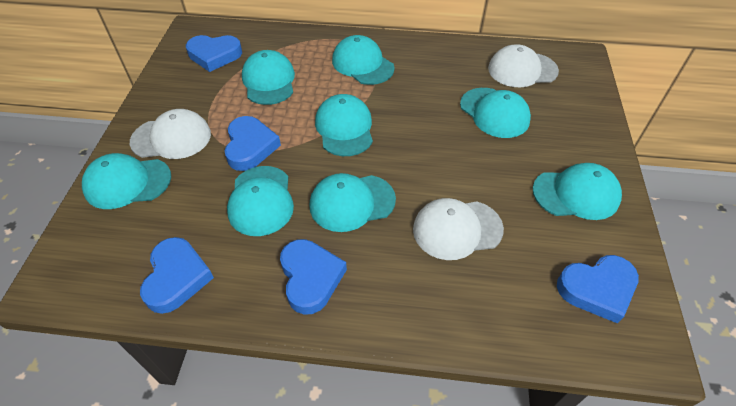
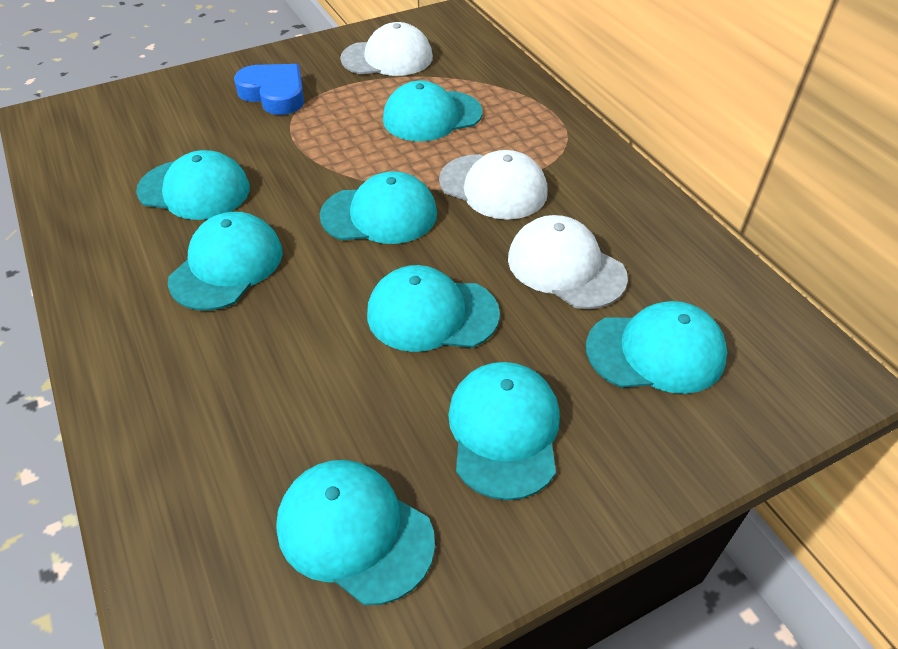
blue heart: [140,237,214,314] [186,35,242,72] [224,116,281,171] [280,239,347,315] [557,255,639,324] = 5 -> [234,64,304,115] = 1

